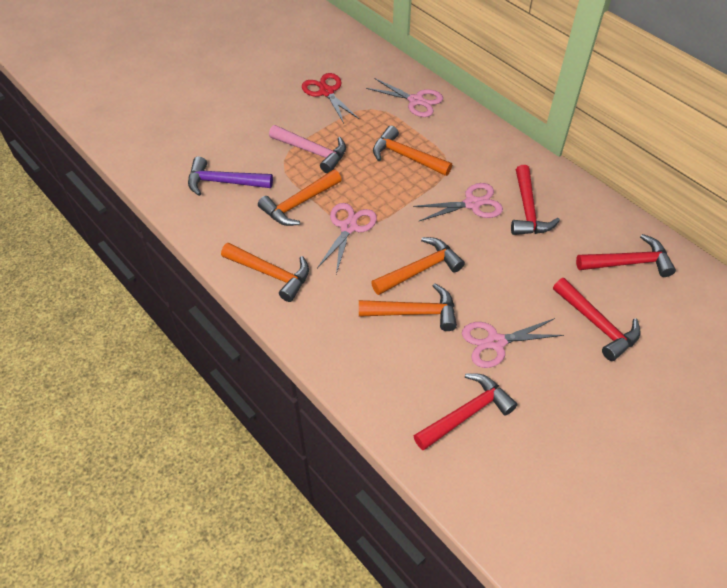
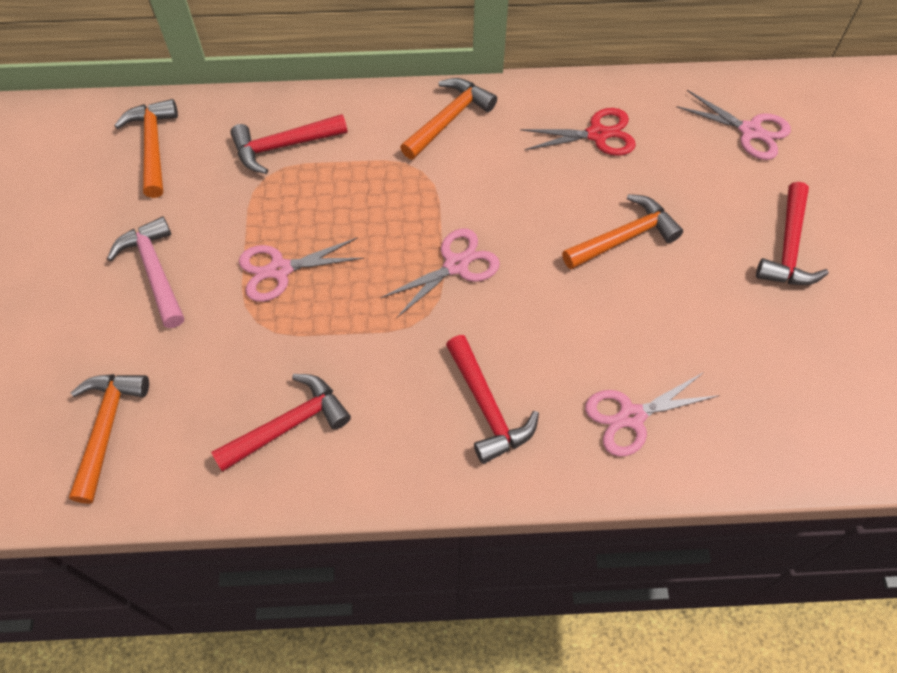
orange hammer: [221,243,309,302] [258,169,342,226] [359,283,457,331] [371,237,465,295] [373,126,452,176] = 5 -> [69,374,149,504] [114,99,178,198] [400,78,497,160] [562,194,683,270] = 4
purple hammer: [188,157,273,196] = 1 -> none = 0

